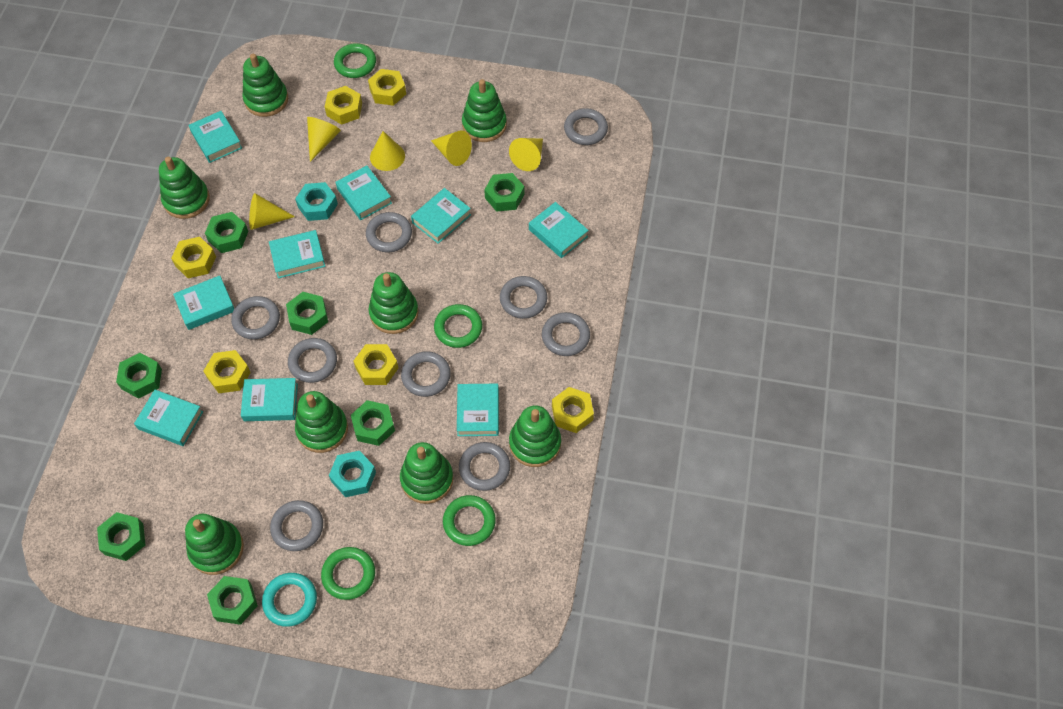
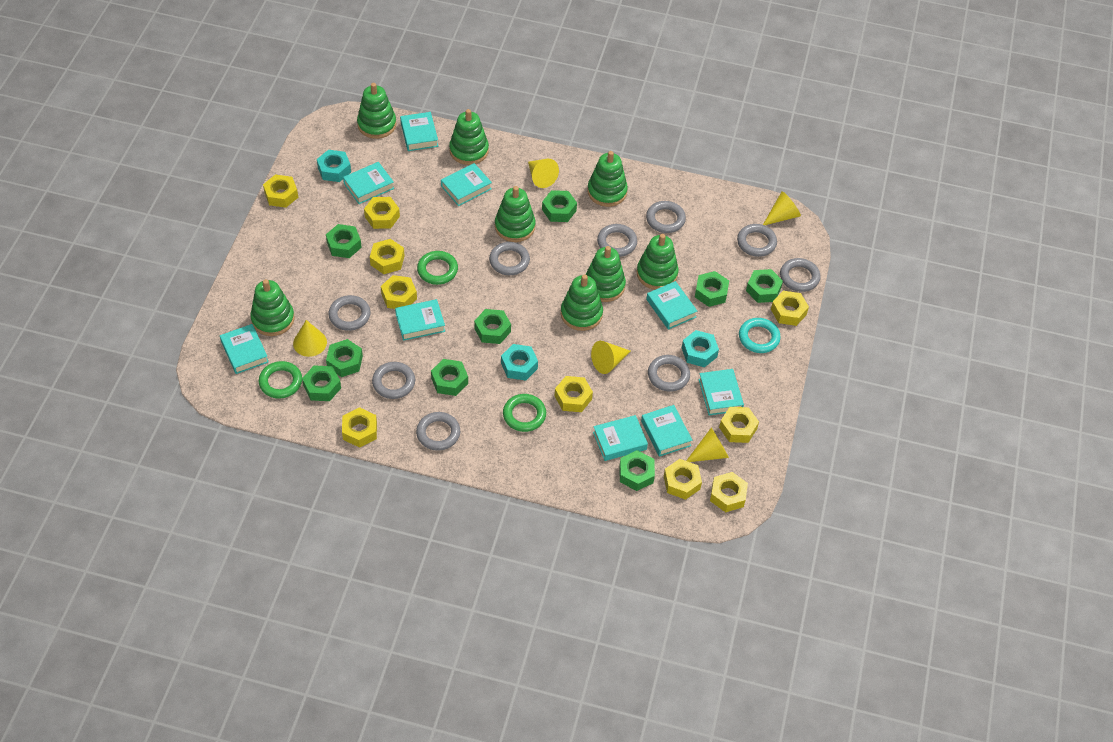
green nut: [97,512,145,561] [116,353,162,399] [205,212,249,253] [207,576,258,625] [286,292,328,335] [351,400,395,446] [484,173,524,212] = 7 -> [302,365,341,401] [326,224,362,258] [326,339,363,377] [431,359,468,396] [474,309,511,344] [542,190,577,222] [620,450,655,491] [695,271,729,307] [746,269,783,303] = 9
green ring: [321,547,375,600] [334,43,376,78] [434,304,482,348] [443,495,496,546] = 4 -> [259,361,302,399] [417,251,458,285] [503,394,546,432] = 3
turquoise nut: [295,182,338,221] [329,451,376,497] = 2 -> [317,150,351,182] [501,344,538,381] [682,330,719,367] = 3
yellow nut: [171,237,216,278] [203,350,251,393] [325,86,362,125] [354,344,398,385] [368,69,406,106] [552,387,594,433] = 6 -> [263,174,298,208] [342,407,377,448] [364,197,400,229] [370,239,405,274] [381,275,417,309] [555,376,593,412] [664,459,702,500] [710,472,748,512] [719,407,759,443] [771,291,809,326] = 10

